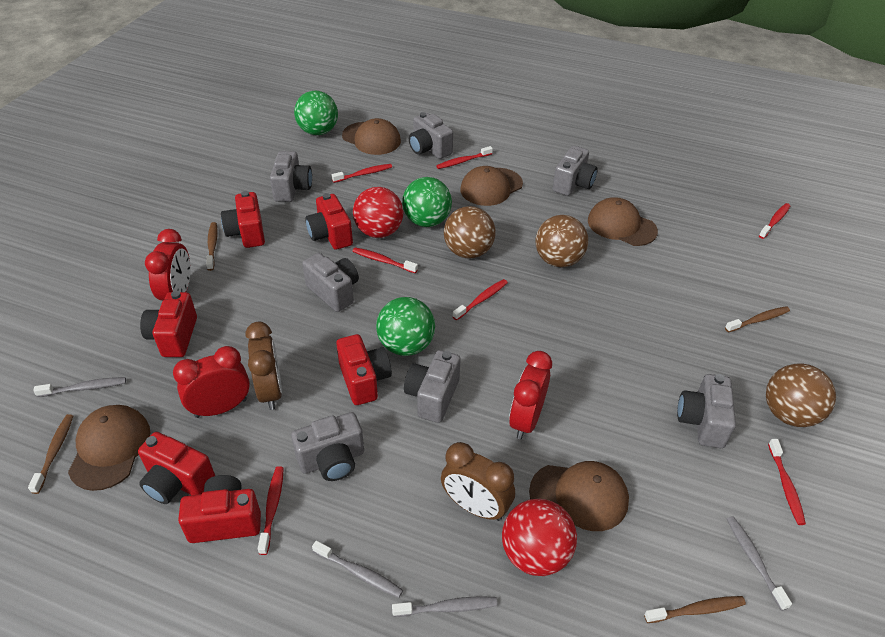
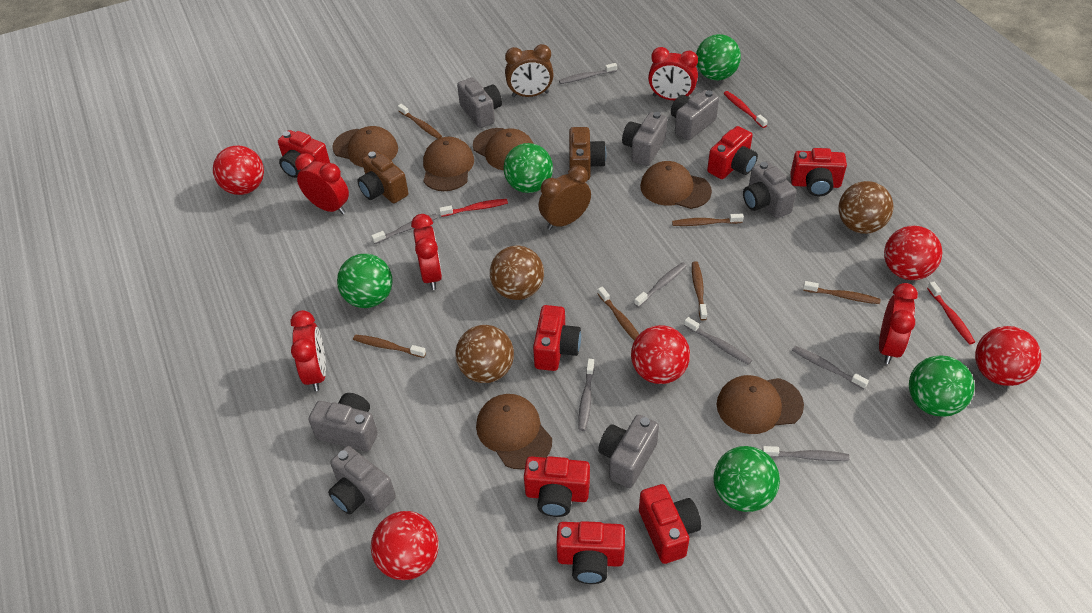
brown camera: none = 0 -> [357,151,408,203] [569,127,606,180] = 2
brown cap: [68,405,150,491] [342,118,401,155] [460,166,523,206] [529,461,629,531] [588,197,658,246] = 5 -> [332,126,398,167] [423,137,474,191] [473,128,534,171] [476,394,552,469] [640,161,712,209] [717,375,804,434] = 6
brown toothbrush: [28,414,73,494] [206,222,217,271] [644,596,746,623] [725,306,790,332] = 4 -> [353,335,426,358] [398,104,442,139] [598,287,639,341] [672,214,744,226] [692,261,707,321] [803,281,881,304] = 6
green ball: [294,91,338,135] [376,297,435,356] [402,177,452,227] = 3 -> [337,254,393,308] [504,143,553,193] [696,34,741,80] [713,446,780,512] [909,356,974,417] = 5
grey toothbrush: [33,377,126,397] [312,541,403,598] [392,596,498,617] [727,516,792,611] = 4 -> [371,214,438,244] [559,63,617,84] [578,359,595,431] [634,262,687,307] [684,317,752,365] [762,446,850,461] [792,346,869,389] = 7
red ball: [353,187,404,238] [502,499,577,576] = 2 -> [213,145,264,195] [371,511,439,580] [631,325,690,384] [884,226,942,280] [975,326,1041,386] = 5
red camera: [138,432,215,504] [140,291,197,357] [178,475,261,543] [221,191,265,248] [305,193,353,250] [336,334,392,405] = 6 -> [278,130,330,178] [524,456,590,517] [533,305,581,371] [556,521,625,584] [639,484,701,564] [707,126,758,179] [790,148,847,196] = 7
red clock: [145,229,191,301] [173,346,250,418] [509,351,552,439] = 3 -> [291,310,326,391] [295,153,349,214] [411,214,442,290] [648,47,698,100] [879,283,918,364] = 5
red toothbrush: [258,466,284,555] [331,164,392,183] [352,247,418,273] [436,146,493,169] [452,279,508,320] [759,203,790,239] [768,439,806,525] = 7 -> [439,199,508,217] [723,91,768,128] [927,282,975,345] = 3

